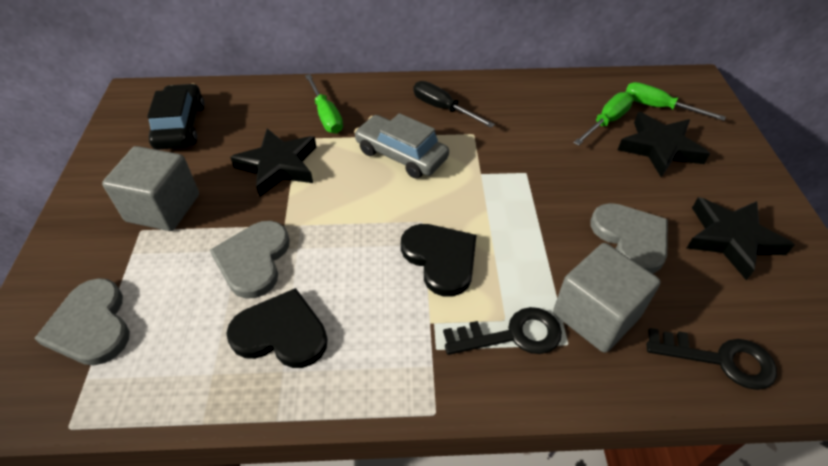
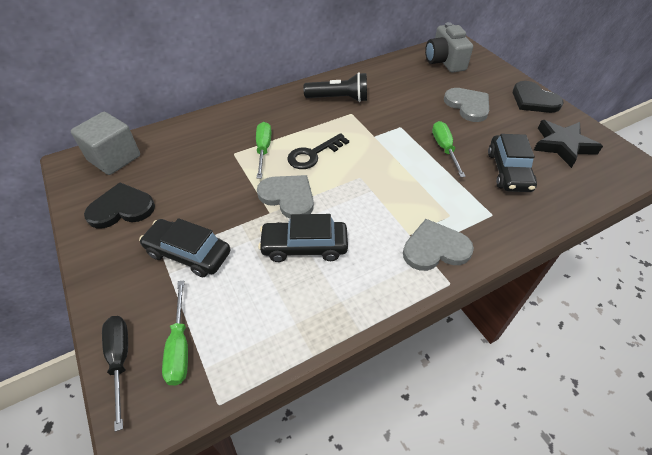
black car: [147,84,204,150] = 1 -> [139,218,231,277] [258,214,348,262] [488,134,537,192] = 3
black flashlight: none = 0 -> [303,72,367,102] = 1
black key: [443,307,562,355] [646,328,777,390] = 2 -> [287,133,349,169] = 1
black star: [230,129,317,197] [618,112,710,177] [687,197,795,280] = 3 -> [533,120,603,168] = 1
grey camera: none = 0 -> [425,22,473,73] = 1
grey car: [354,113,449,179] = 1 -> none = 0
grey cube: [102,146,199,231] [553,243,660,353] = 2 -> [71,112,140,175] = 1

